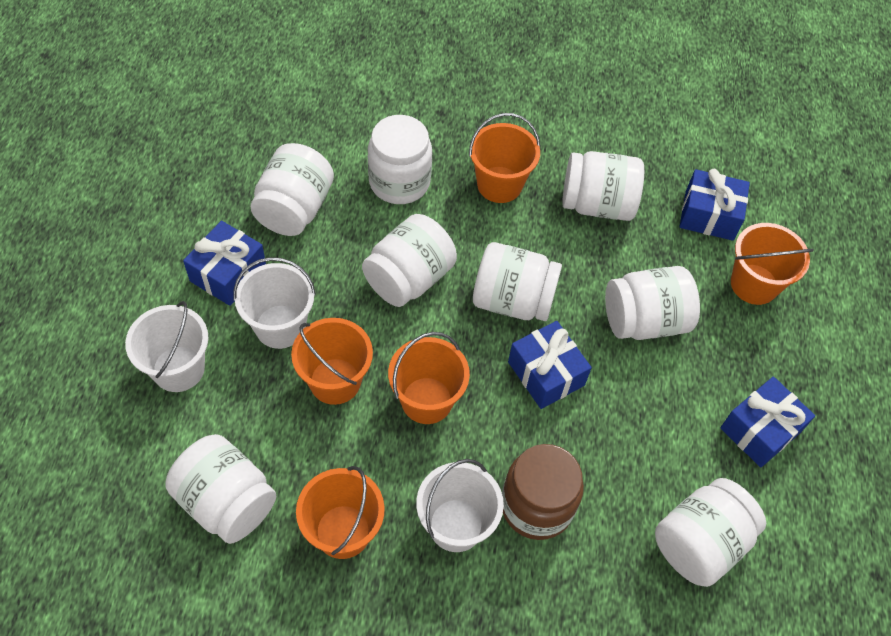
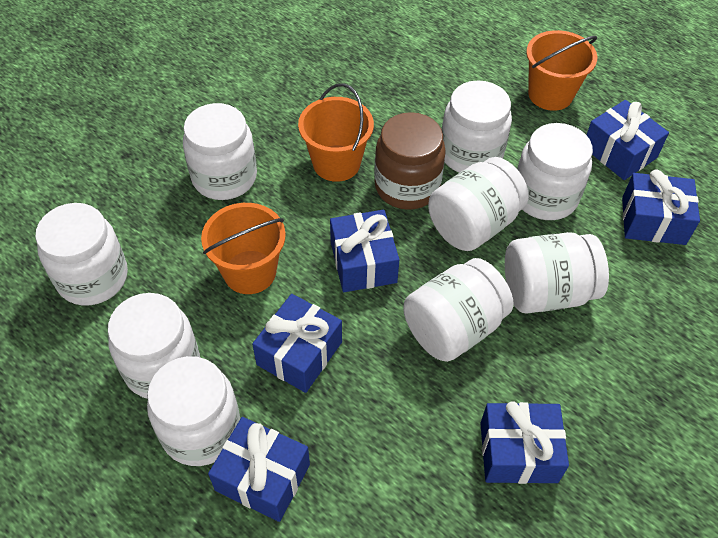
blue gift: [183,221,266,306] [508,321,592,409] [679,169,750,241] [720,377,815,468] = 4 -> [208,417,310,522] [252,294,342,393] [330,210,400,292] [480,401,569,484] [587,100,669,180] [622,169,700,245] = 6
orange bucket: [291,318,373,405] [296,466,385,559] [388,332,470,424] [469,113,540,203] [731,223,814,305] = 5 -> [201,203,286,294] [298,83,374,182] [526,30,597,111] = 3
white bucket: [125,301,209,392] [233,257,316,349] [416,459,504,552] = 3 -> none = 0
white jar: [165,434,276,544] [250,143,334,236] [362,214,457,307] [368,115,432,204] [473,242,562,321] [562,151,644,221] [605,266,700,340] [655,478,766,587] = 8 -> [35,203,128,306] [108,293,200,399] [147,356,240,466] [183,103,257,200] [403,258,514,362] [428,157,529,251] [442,80,512,173] [505,232,609,314] [517,123,593,220] = 9

